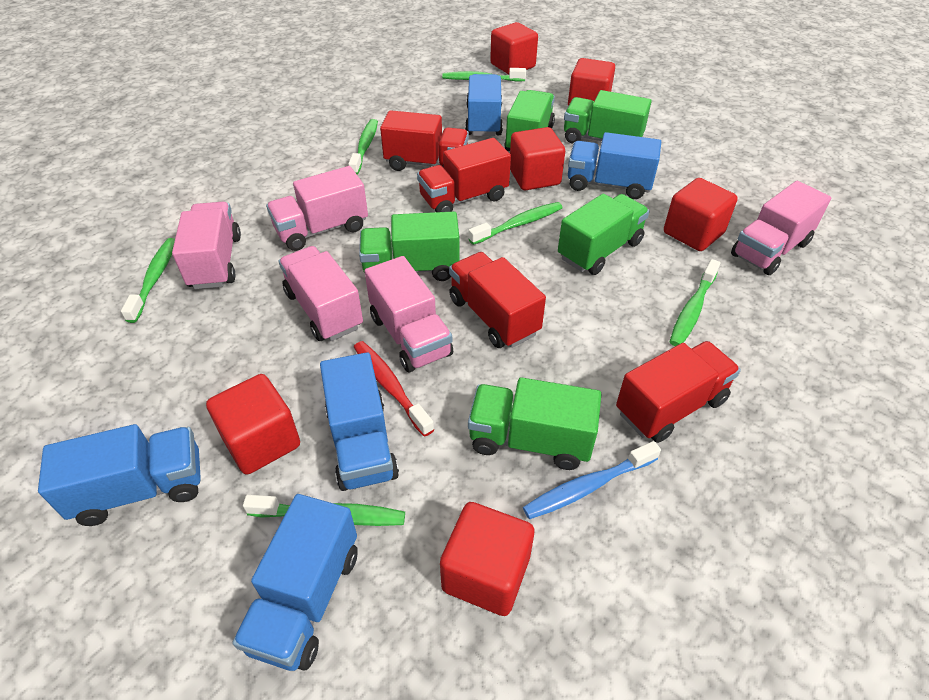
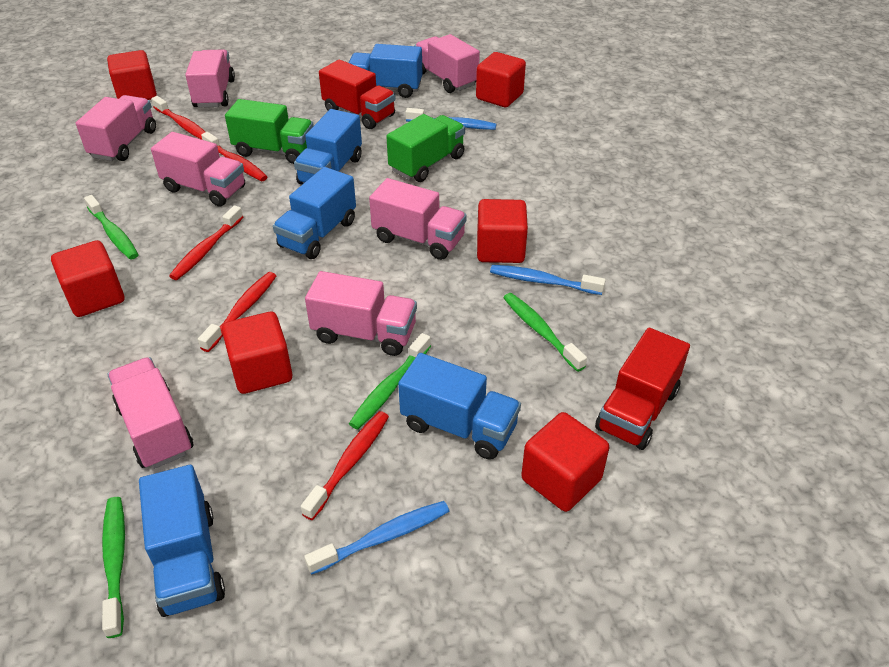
blue toothbrush: [523,441,661,519] = 1 -> [304,501,450,575] [405,108,496,130] [490,265,606,295] = 3
green toothbrush: [121,238,175,323] [243,495,405,526] [348,119,378,175] [442,68,526,82] [468,202,563,245] [670,259,721,346] = 6 -> [84,195,139,260] [102,497,125,638] [349,333,431,429] [503,293,587,372] = 4
green truck: [359,211,460,281] [468,377,602,470] [504,90,555,151] [558,194,650,275] [564,90,652,143] = 5 -> [225,99,314,164] [386,114,465,182] = 2
pink truck: [172,202,241,289] [266,166,368,251] [279,246,363,341] [365,256,453,372] [731,181,831,275] = 5 -> [76,95,156,161] [107,357,193,469] [151,132,245,207] [185,49,235,107] [305,271,417,356] [369,178,467,260] [414,34,480,93] = 7
red toothbrush: [354,341,434,437] = 1 -> [151,96,205,140] [169,206,243,280] [198,272,276,352] [201,132,268,181] [301,411,389,520] = 5
red truck: [380,110,469,171] [417,138,511,212] [449,252,546,348] [616,341,741,443] = 4 -> [319,60,396,129] [595,328,690,450] = 2

